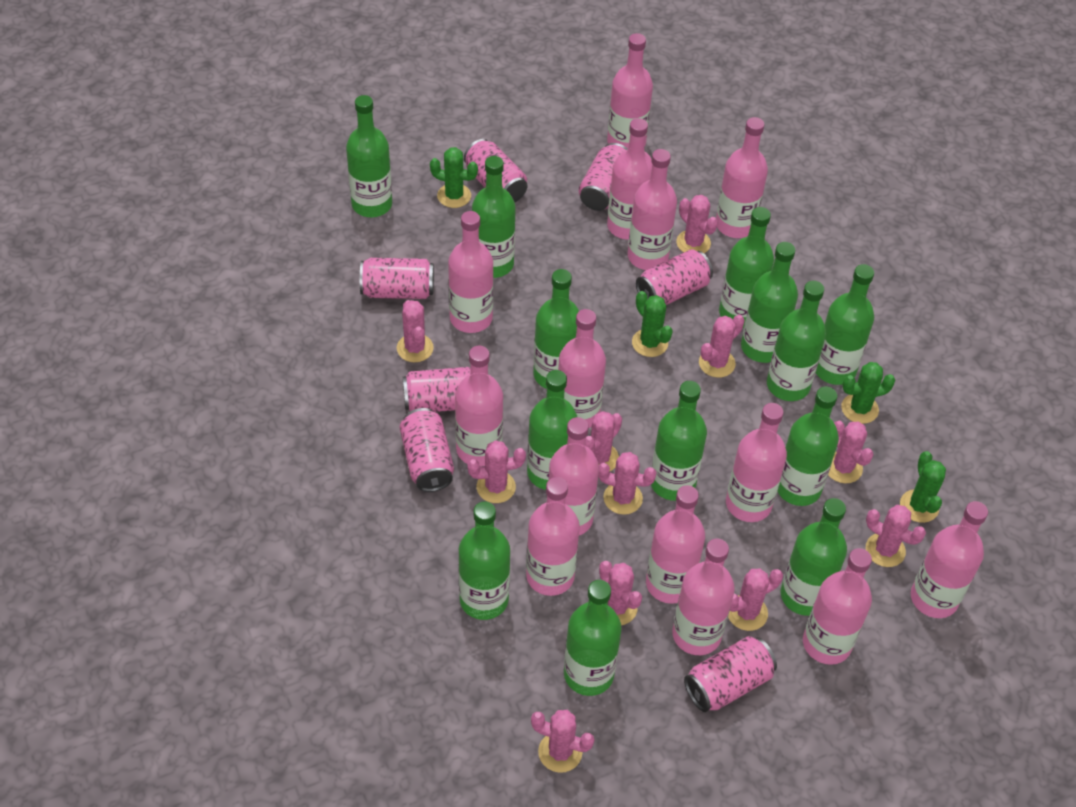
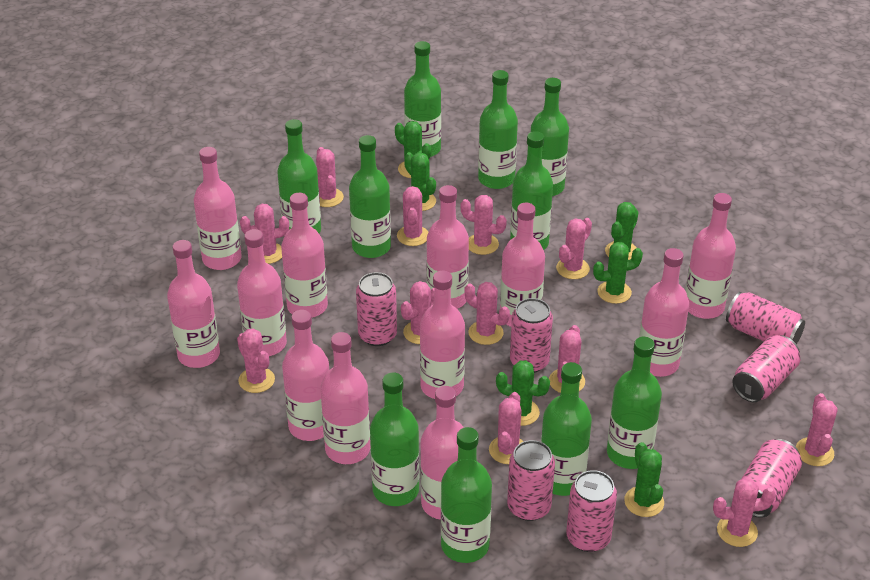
green bottle: [346,95,392,217] [459,501,510,620] [472,156,516,278] [527,370,578,490] [533,269,579,389] [564,580,622,696] [651,381,707,501] [719,207,774,328] [741,242,798,363] [767,281,826,401] [777,386,839,506] [781,498,847,616] [816,264,874,385] = 13 -> [277,119,321,233] [349,135,391,258] [370,372,420,506] [404,41,441,157] [441,427,492,563] [478,70,518,189] [510,131,553,250] [531,78,569,196] [541,362,592,496] [607,337,662,469] = 10
green cactus: [430,147,478,208] [632,291,673,357] [841,362,895,424] [900,451,946,523] = 4 -> [395,121,431,178] [404,152,436,211] [496,360,550,426] [593,242,643,304] [605,202,638,260] [624,442,664,517] = 6
pink bottle: [448,211,493,333] [455,346,503,467] [526,477,580,596] [549,417,599,535] [558,309,606,428] [607,33,653,149] [607,118,652,240] [627,149,677,270] [646,485,705,604] [672,538,735,655] [716,117,768,238] [726,403,787,522] [803,548,872,665] [911,501,988,618] = 14 -> [167,240,220,368] [194,147,242,270] [237,229,287,356] [281,193,328,318] [282,310,329,441] [320,332,370,464] [420,271,465,399] [420,386,464,520] [426,185,469,309] [500,203,545,327] [639,248,689,377] [685,193,736,319] = 12
pink cactus: [397,300,434,362] [467,440,526,503] [531,710,595,773] [585,411,622,471] [598,452,657,515] [599,561,642,625] [676,195,718,253] [699,315,745,378] [728,568,783,631] [828,421,874,483] [866,505,926,567] = 11 -> [237,328,275,393] [240,204,289,264] [316,147,344,207] [397,186,428,246] [401,281,434,344] [460,195,507,255] [465,282,510,345] [489,392,523,464] [549,325,585,393] [556,218,592,279] [713,478,776,547] [796,393,838,466] = 12

